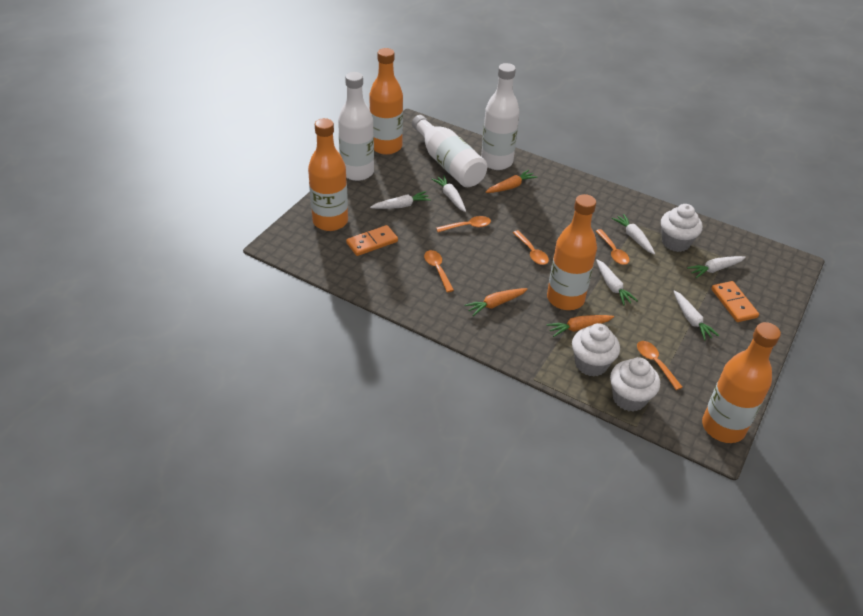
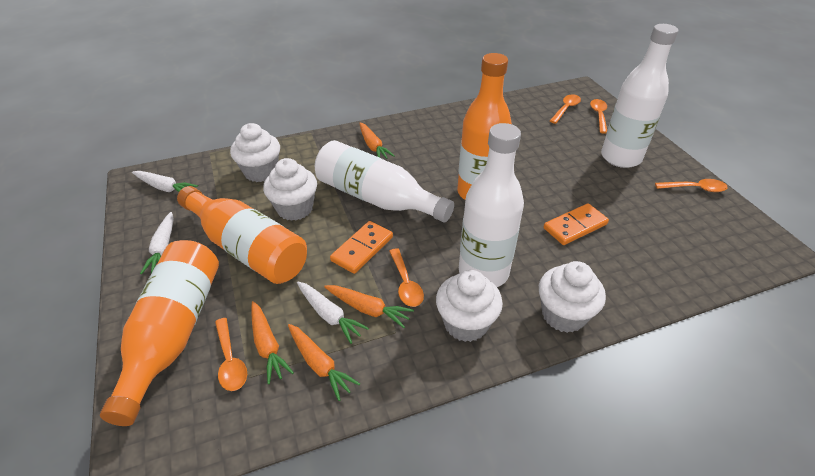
orange bottle: [308,118,348,231] [369,48,403,155] [547,194,597,310] [702,322,781,443] = 4 -> [100,240,219,426] [177,186,307,284] [457,53,512,200] = 3
orange carrot: [465,288,527,316] [486,170,537,193] [547,315,614,337] = 3 -> [251,301,294,384] [288,324,360,401] [324,285,414,328] [359,122,395,159] = 4
white carrot: [370,191,431,209] [432,175,466,212] [596,259,638,305] [612,214,655,255] [674,290,719,340] [687,256,746,278] = 6 -> [132,171,198,192] [140,212,174,274] [297,281,369,344] = 3
white cupcake: [572,323,620,377] [610,357,660,412] [661,204,703,252] = 3 -> [230,123,280,182] [263,158,317,221] [436,270,503,342] [539,261,606,333] = 4

